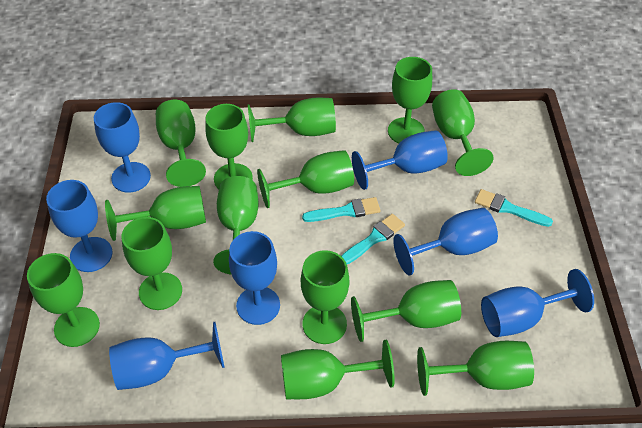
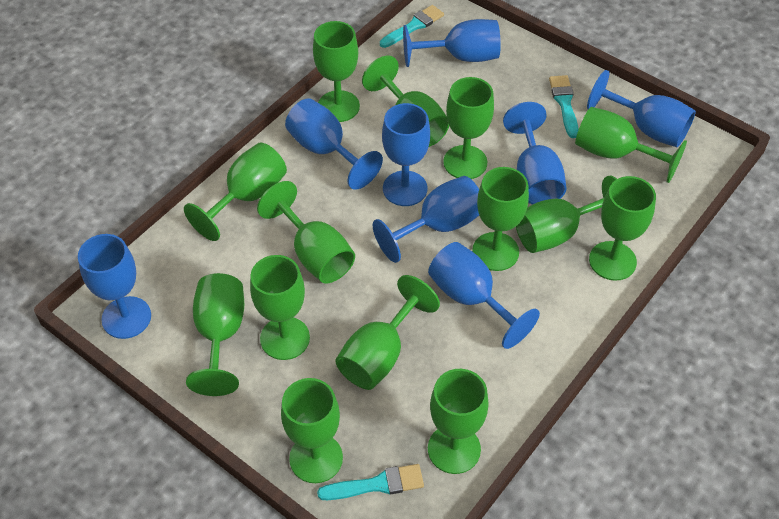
blue goblet: [46,180,113,272] [94,102,151,192] [109,322,225,390] [229,231,280,325] [352,130,448,190] [393,208,498,276] [481,269,594,337] = 7 -> [78,234,151,339] [285,98,383,190] [373,176,479,263] [382,103,430,206] [403,19,501,67] [428,242,540,349] [503,102,567,205] [587,70,696,147] = 8

